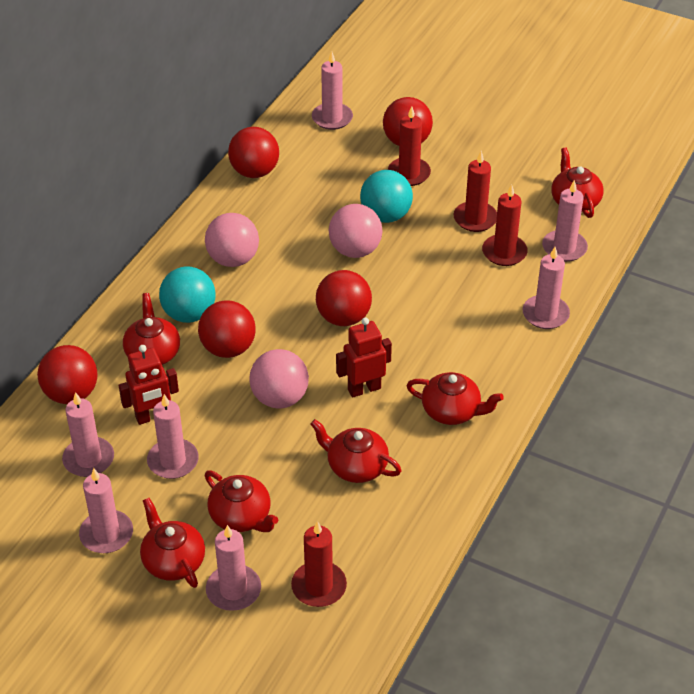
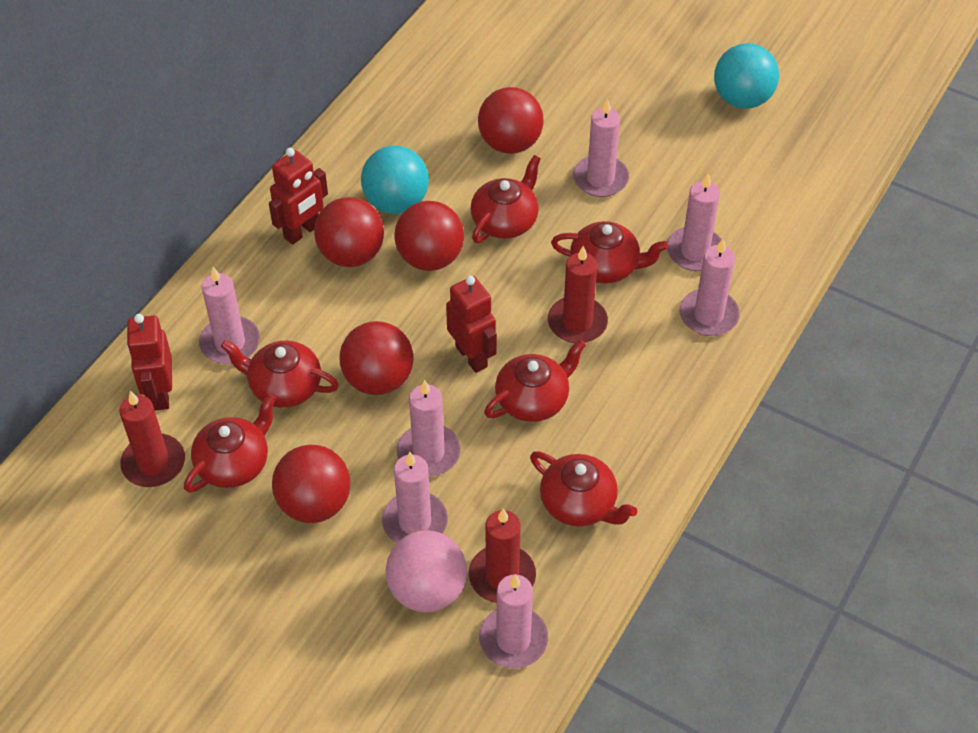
pink ball: [205,213,259,267] [250,349,309,408] [329,204,383,258] = 3 -> [386,530,467,613] = 1
red candle: [291,521,347,607] [388,106,431,186] [454,151,497,232] [482,184,528,266] = 4 -> [119,391,185,487] [469,508,536,603] [548,246,608,343] = 3
red robot: [118,345,179,425] [336,318,392,398] = 2 -> [126,314,172,410] [269,148,328,245] [446,276,497,373] = 3

